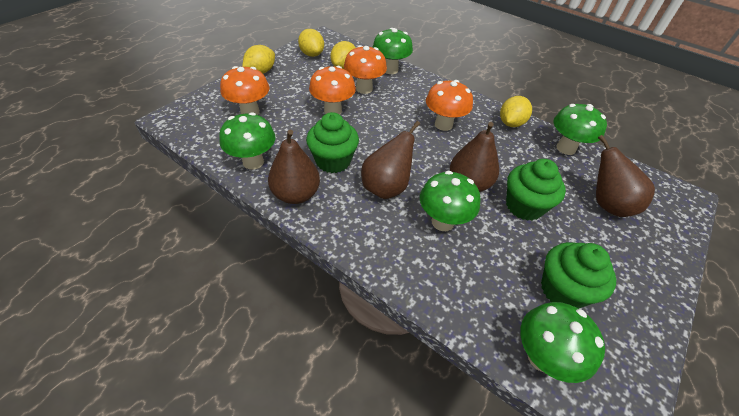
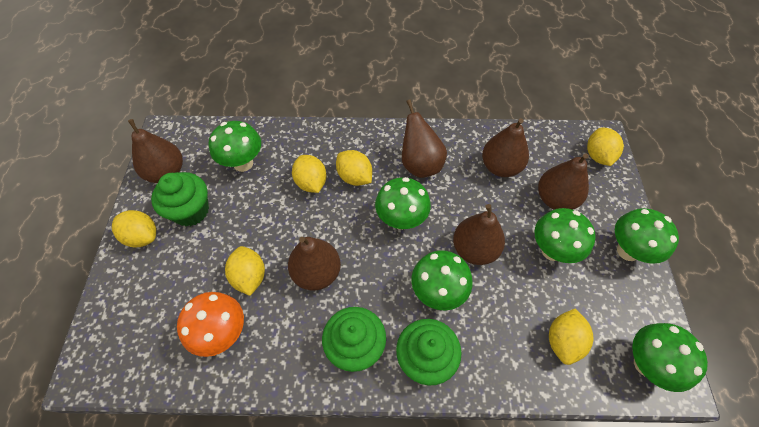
brown pear: [268,130,320,204] [361,121,420,199] [450,122,499,192] [596,135,655,217] = 4 -> [128,119,183,183] [288,237,341,290] [402,99,447,178] [453,204,505,265] [482,118,529,177] [538,154,589,210] = 6
green mushroom: [219,112,275,170] [373,28,413,74] [420,171,481,231] [520,302,605,383] [553,104,607,155] = 5 -> [209,121,261,172] [375,177,431,230] [411,250,473,310] [535,208,596,263] [615,208,679,264] [632,323,708,392] = 6
orange mushroom: [220,66,269,115] [309,66,356,115] [344,45,387,94] [426,80,473,131] = 4 -> [177,292,244,357] = 1
yellow lemon: [242,45,275,74] [298,29,324,57] [330,41,356,69] [500,96,532,127] = 4 -> [112,210,156,247] [225,246,265,296] [292,155,327,193] [336,150,372,186] [549,309,594,365] [587,128,624,166] = 6

